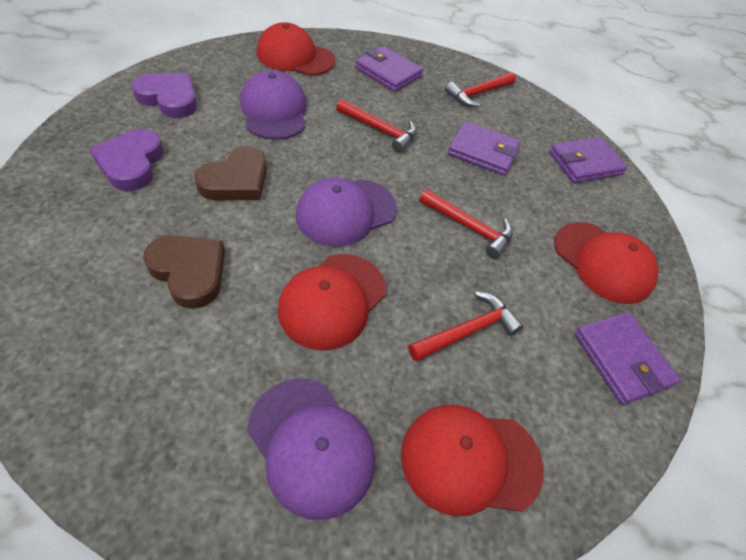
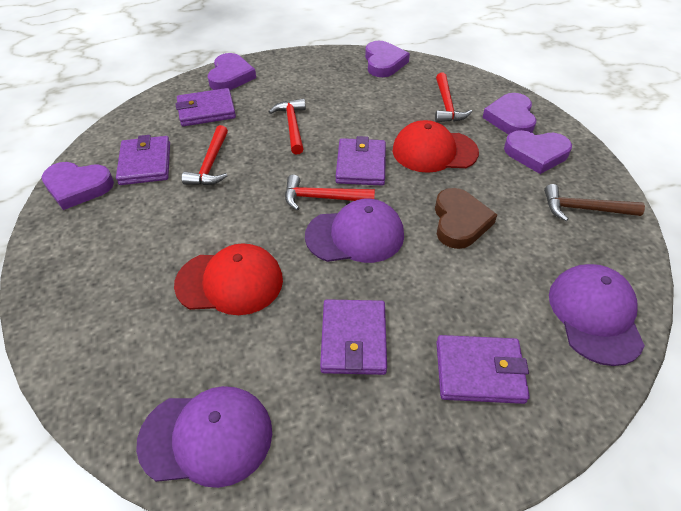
brown hammer: none = 0 -> [544,184,645,221] = 1
brown heart: [143,235,225,309] [195,146,267,200] = 2 -> [435,188,497,249] = 1
purple heart: [90,129,164,191] [131,73,197,118] = 2 -> [42,162,114,210] [208,53,256,90] [365,41,410,77] [482,93,536,134] [504,130,572,174] = 5
purple wallet: [355,46,423,92] [448,121,521,176] [549,137,628,183] [574,312,680,405] = 4 -> [116,135,170,185] [175,88,236,126] [320,299,387,375] [336,136,386,185] [436,335,530,404] = 5
red cap: [257,22,335,76] [278,254,386,350] [401,405,544,516] [554,222,659,304] = 4 -> [174,243,283,315] [392,120,479,173] = 2

